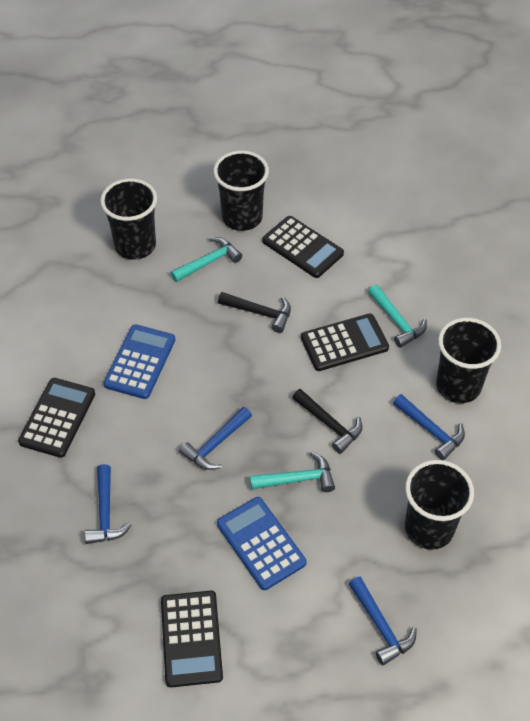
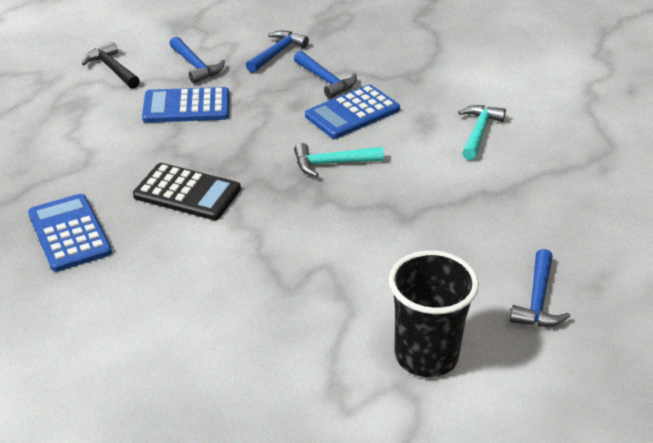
black calculator: [18,378,95,458] [161,591,223,687] [262,216,344,278] [301,313,389,371] = 4 -> [133,163,241,220] = 1
black cup: [100,179,157,260] [213,151,269,231] [405,460,474,550] [436,318,501,403] = 4 -> [389,250,479,377] = 1
black hammer: [218,292,291,333] [292,389,362,454] = 2 -> [82,42,140,88] = 1
blue calculator: [104,324,175,399] [217,497,306,590] = 2 -> [28,194,112,272] [142,87,229,123] [305,84,400,139] = 3
turquoise hammer: [171,237,242,282] [250,451,335,492] [368,285,427,348] = 3 -> [294,143,384,177] [458,105,506,160] = 2

